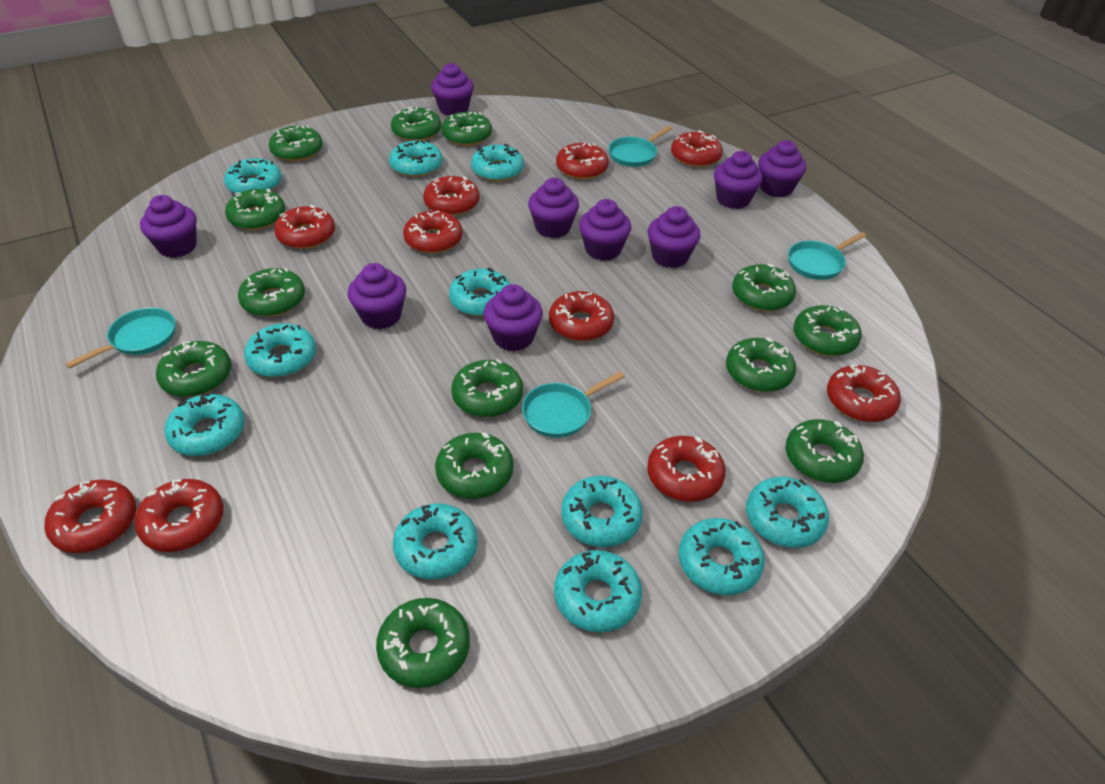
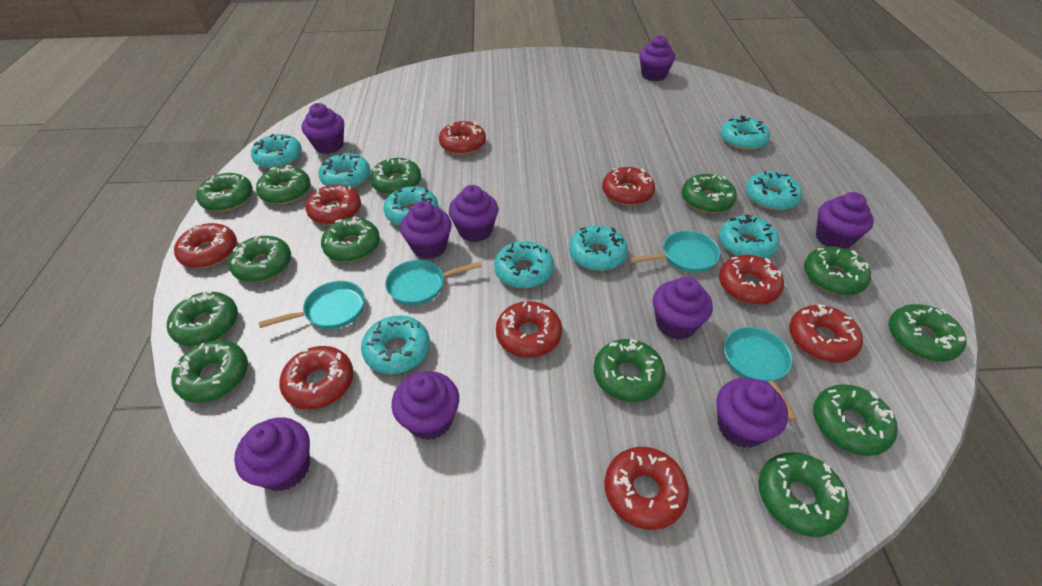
red donut: [44,479,136,553] [134,479,223,552] [274,205,335,249] [403,210,463,253] [423,176,479,216] [549,291,614,341] [556,143,609,179] [647,436,726,502] [671,130,723,167] [827,365,901,422] = 10 -> [174,223,237,268] [280,346,354,410] [305,184,361,225] [439,121,486,155] [496,301,562,358] [602,167,655,206] [604,447,689,530] [719,255,784,305] [789,304,863,362] = 9
turquoise donut: [164,394,245,456] [224,158,282,193] [244,323,316,377] [389,140,443,177] [393,503,478,580] [449,268,511,317] [471,144,524,181] [554,550,642,633] [561,476,643,547] [679,518,765,595] [746,477,829,548] = 11 -> [251,134,302,168] [319,153,371,188] [361,315,430,374] [384,186,438,226] [494,241,554,288] [569,225,628,271] [719,214,780,259] [721,116,770,150] [746,171,802,211] = 9

